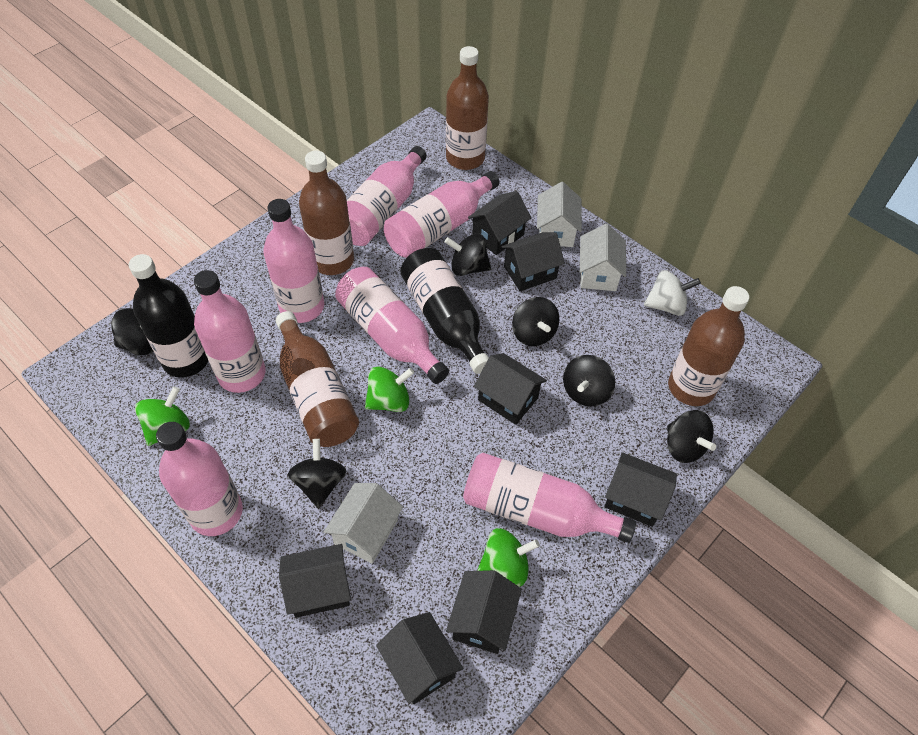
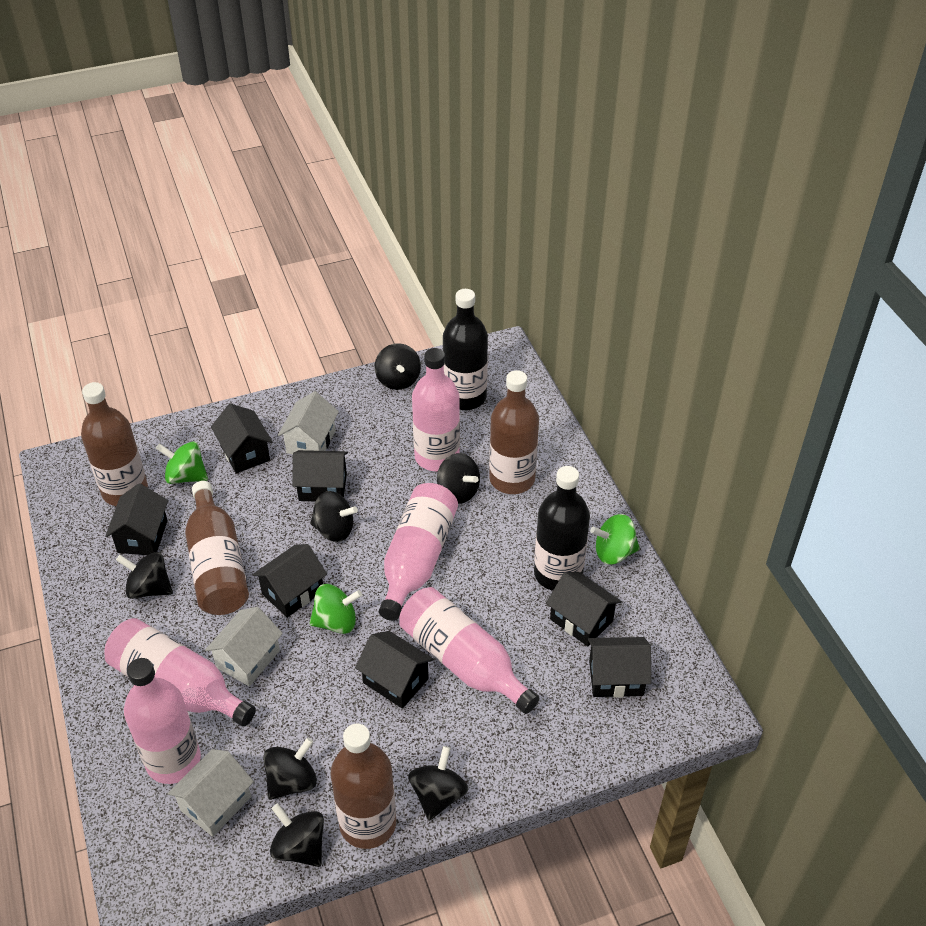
black spinning top: [111,308,153,355] [288,439,346,508] [445,233,491,276] [512,297,559,346] [563,355,615,407] [667,410,716,463] = 6 -> [116,552,173,599] [263,737,317,800] [270,803,324,867] [310,491,358,542] [375,343,421,390] [408,746,468,821] [437,453,480,504] = 7
pink bottle: [156,422,243,536] [194,270,265,393] [263,199,324,323] [335,267,449,384] [347,146,427,246] [384,171,500,258] [463,453,636,543] = 7 -> [104,618,256,727] [124,658,201,784] [379,483,458,621] [399,587,539,714] [412,348,460,471] = 5
white spinning top: [644,270,701,316] = 1 -> none = 0

